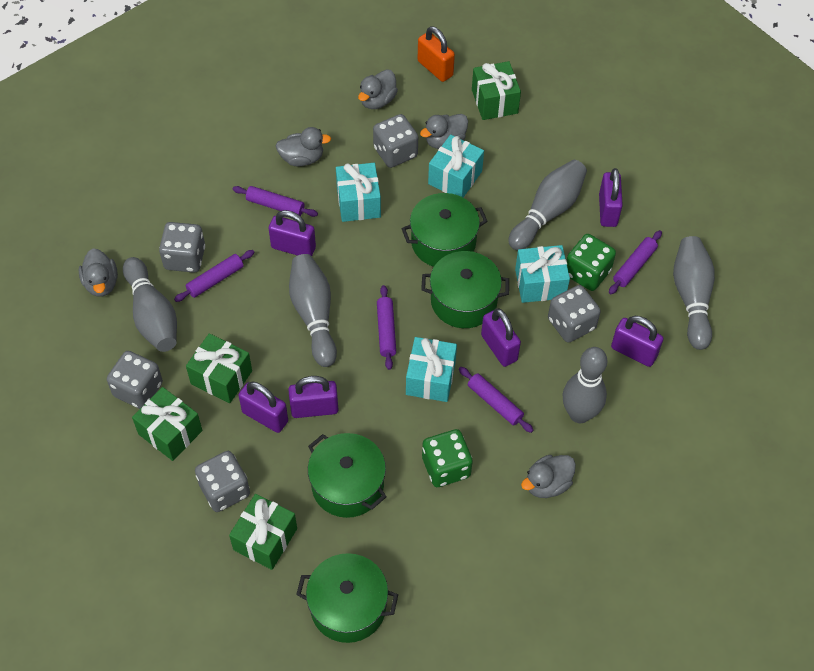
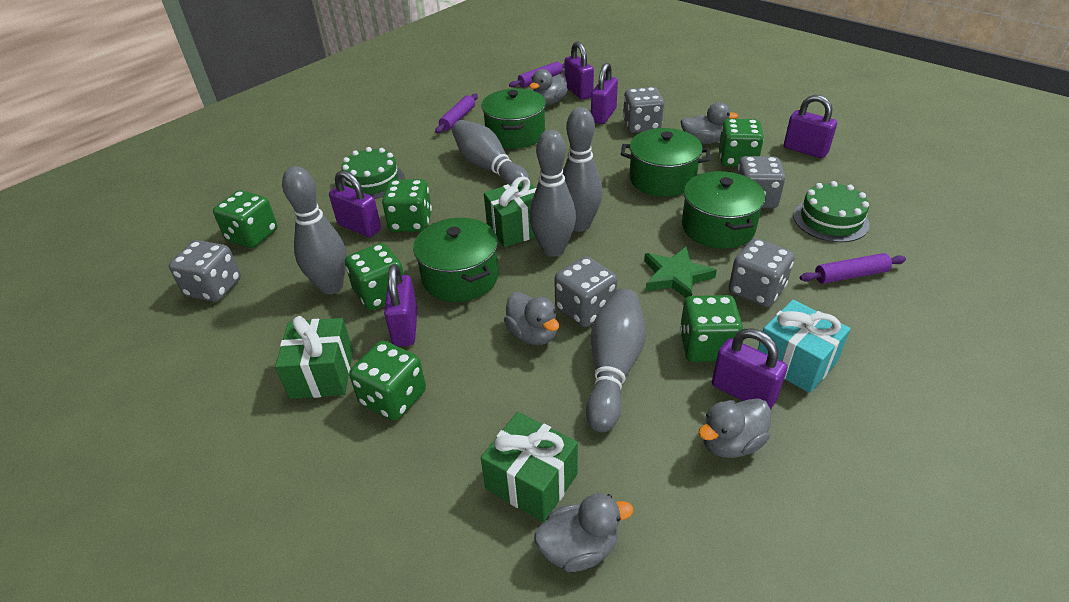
green cake: none = 0 -> [341,147,405,199] [793,181,870,242] = 2
green dice: [422,429,473,487] [567,234,616,291] = 2 -> [213,190,278,248] [345,243,404,310] [349,341,426,421] [382,179,432,232] [680,295,743,362] [719,119,764,167] = 6
green gift: [132,387,202,461] [186,333,252,403] [229,494,297,570] [472,61,521,120] = 4 -> [275,316,353,399] [481,412,578,522] [484,176,536,247] = 3
green star: none = 0 -> [644,246,717,298] = 1
orange padlock: [418,26,455,82] = 1 -> none = 0
purple rolling pin: [174,250,254,302] [233,186,318,217] [377,285,396,370] [459,367,533,433] [609,230,662,294] = 5 -> [435,94,478,133] [509,61,565,88] [800,253,906,284] = 3
turquoise gift: [336,163,381,222] [406,337,457,402] [428,135,484,197] [515,245,570,303] = 4 -> [758,299,850,393] = 1

